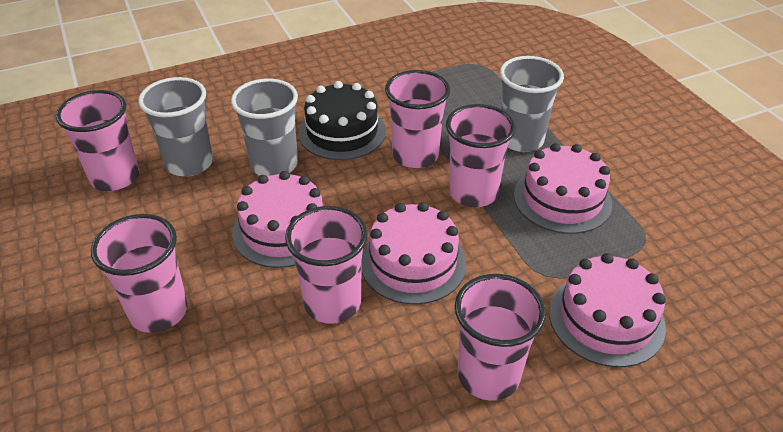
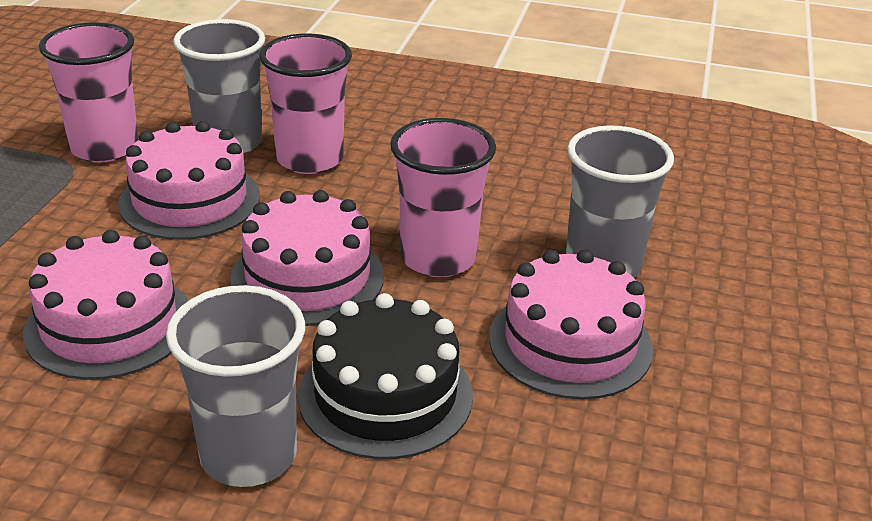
pink cup: [56,90,139,191] [91,214,188,333] [285,206,368,324] [385,70,450,168] [446,104,516,207] [455,274,546,401] = 6 -> [39,22,138,163] [259,33,352,174] [390,118,496,277] = 3

